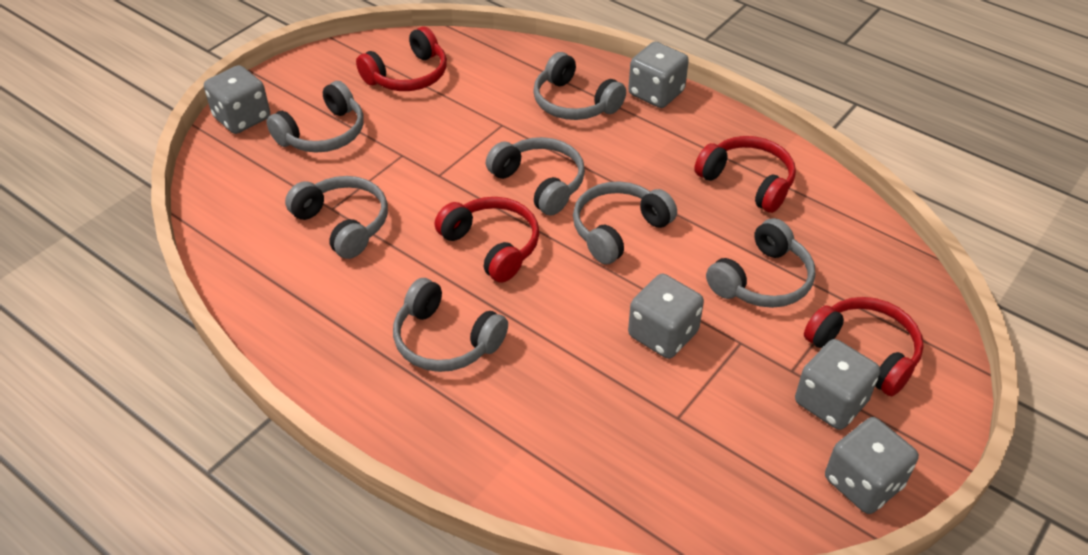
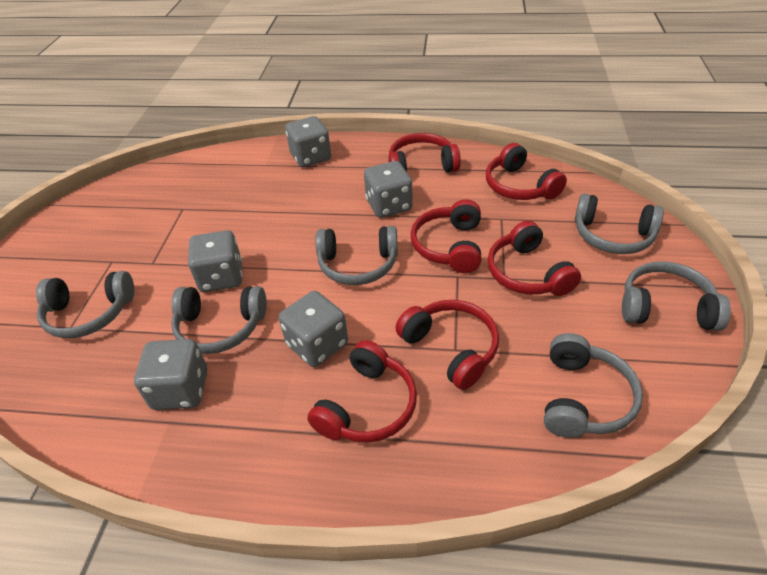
grey headphones: [267,81,364,153] [285,176,388,259] [393,278,508,372] [486,137,585,216] [533,52,626,120] [573,181,677,264] [706,218,815,308] = 7 -> [36,271,134,338] [171,286,267,354] [315,226,398,285] [544,333,643,438] [575,193,664,254] [622,261,731,331] = 6
red headphones: [356,26,447,91] [435,197,539,283] [694,136,796,213] [804,297,924,396] = 4 -> [307,340,417,443] [388,133,461,172] [395,300,499,390] [411,199,481,273] [486,143,567,200] [488,221,581,296] = 6

